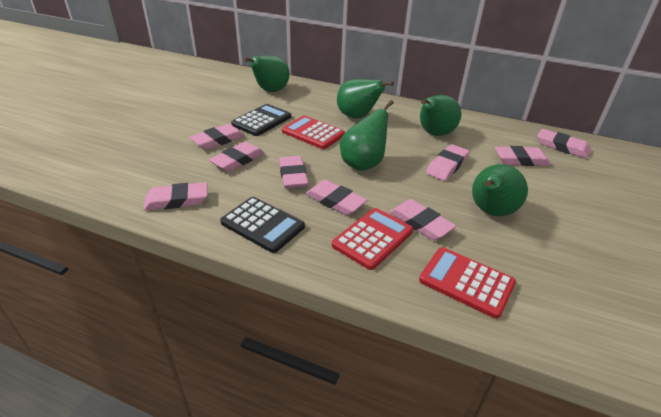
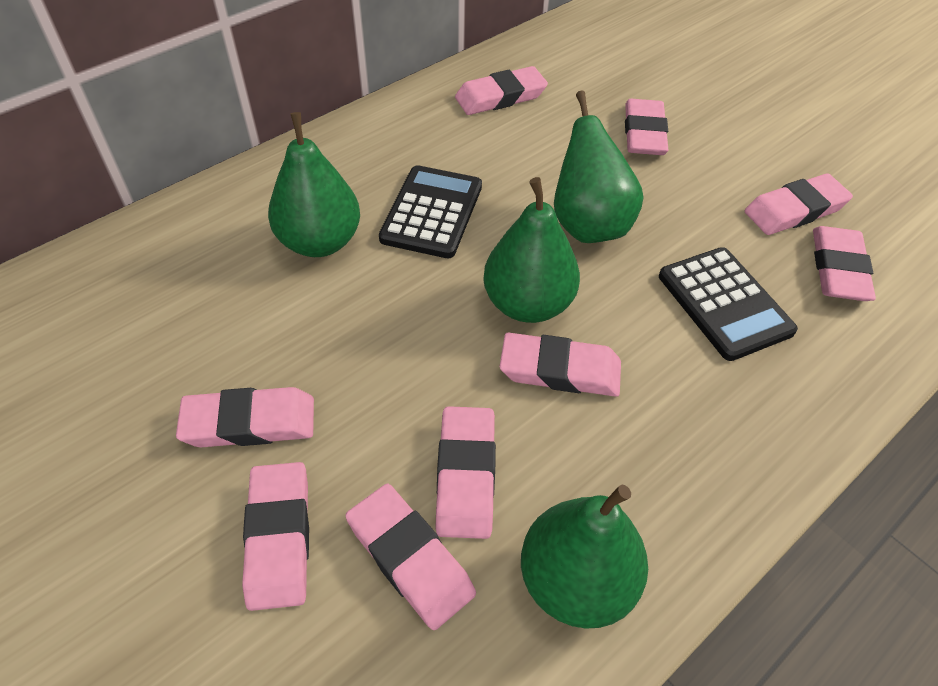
green pear: [244,56,289,92] [337,79,394,118] [340,100,394,171] [420,95,462,136] [472,164,528,216] = 5 -> [268,112,360,257] [483,177,580,323] [521,484,648,629] [554,90,644,243] = 4
red calculator: [282,116,345,149] [332,208,413,270] [419,247,516,319] = 3 -> none = 0

